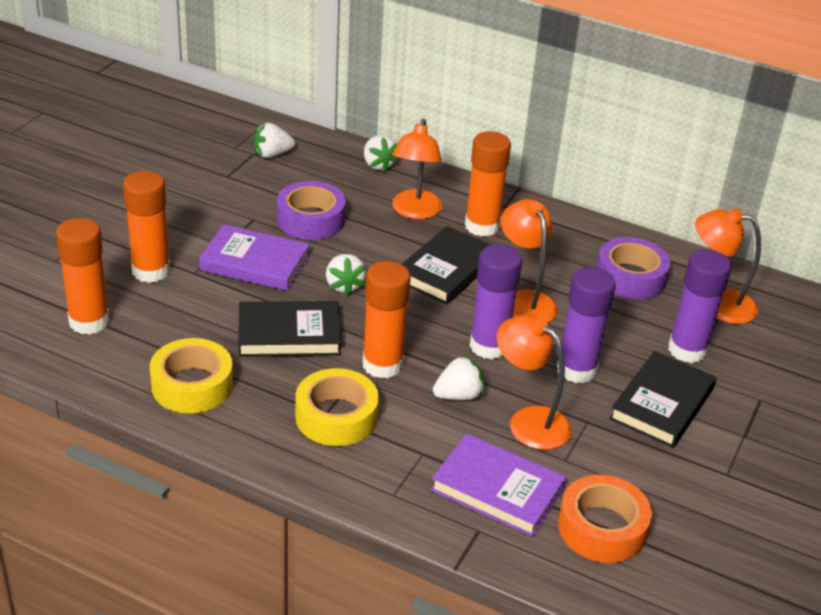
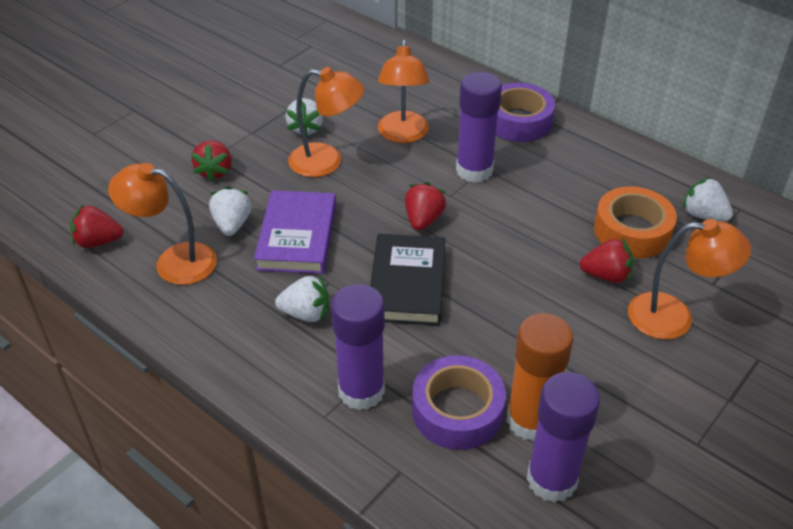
black book: [238,301,341,357] [402,226,490,304] [609,351,716,448] = 3 -> [370,234,446,326] = 1
orange glue stick: [56,218,110,335] [123,171,170,283] [363,261,411,378] [465,131,511,237] = 4 -> [506,313,573,441] = 1
purple book: [199,224,310,291] [431,434,566,537] = 2 -> [254,190,336,274] = 1
red strawberry: none = 0 -> [70,204,123,248] [191,140,232,182] [405,182,446,231] [580,238,634,283] = 4
yellow tape: [150,338,233,413] [295,368,379,446] = 2 -> none = 0

